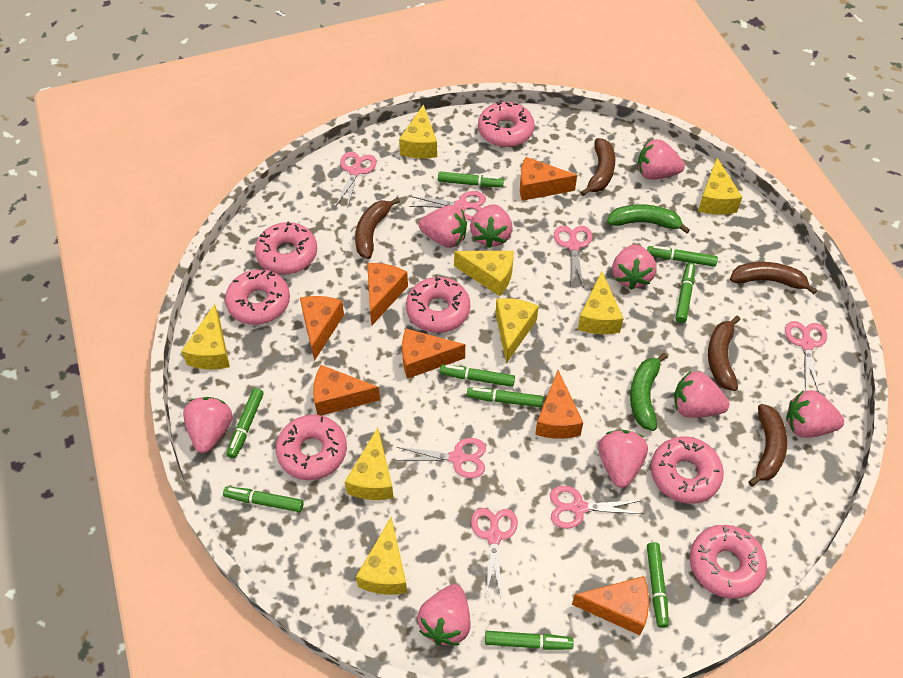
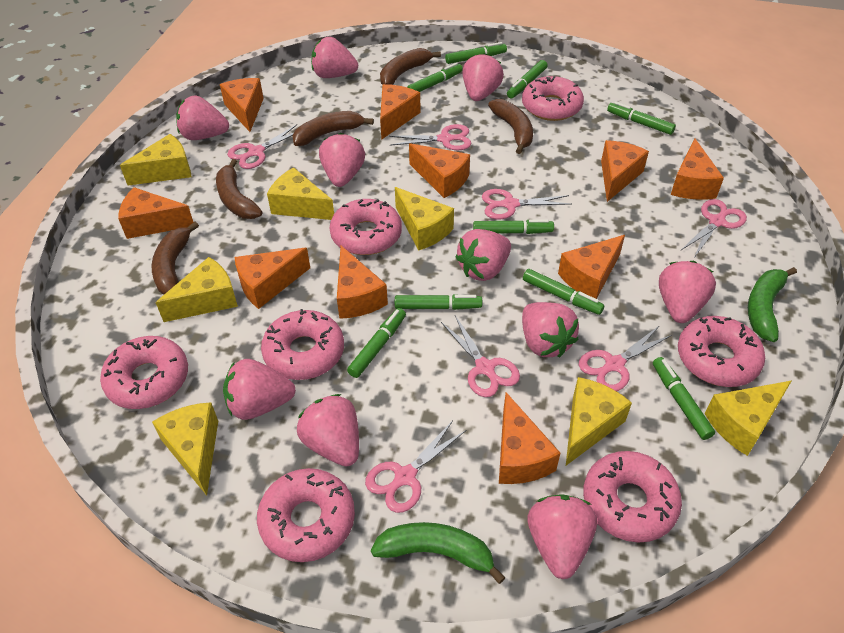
orange cheese: [300,296,344,361] [313,365,380,416] [367,263,408,325] [402,328,465,379] [520,157,577,201] [535,370,583,439] [572,576,649,635] = 7 -> [118,187,193,239] [220,78,264,132] [234,248,310,309] [337,246,388,319] [380,84,420,140] [409,143,470,198] [499,392,560,484] [558,235,625,299] [601,140,649,202] [671,138,724,200] = 10
pink strawberry: [183,397,233,453] [417,584,471,645] [419,205,467,248] [470,204,513,248] [598,430,648,488] [612,244,656,290] [638,139,685,180] [674,371,730,418] [786,390,844,438] = 9 -> [176,95,229,140] [223,359,296,420] [297,394,359,466] [311,37,358,78] [319,133,365,187] [455,229,511,281] [462,53,504,101] [522,302,579,357] [527,494,597,579] [659,261,716,323] = 10
yellow cheese: [182,304,230,369] [345,428,394,500] [356,517,407,595] [399,104,437,159] [454,251,514,296] [496,298,539,364] [578,271,624,334] [698,158,742,215] = 8 -> [120,134,191,186] [152,402,218,496] [155,257,238,322] [267,167,334,220] [395,187,454,251] [566,377,632,465] [704,380,792,456] = 7

